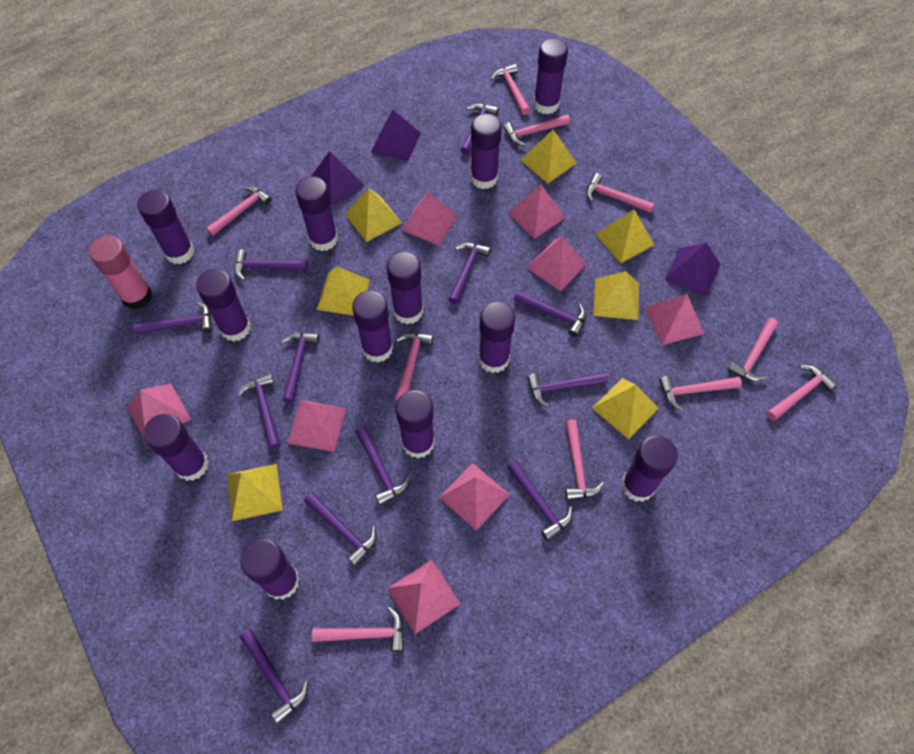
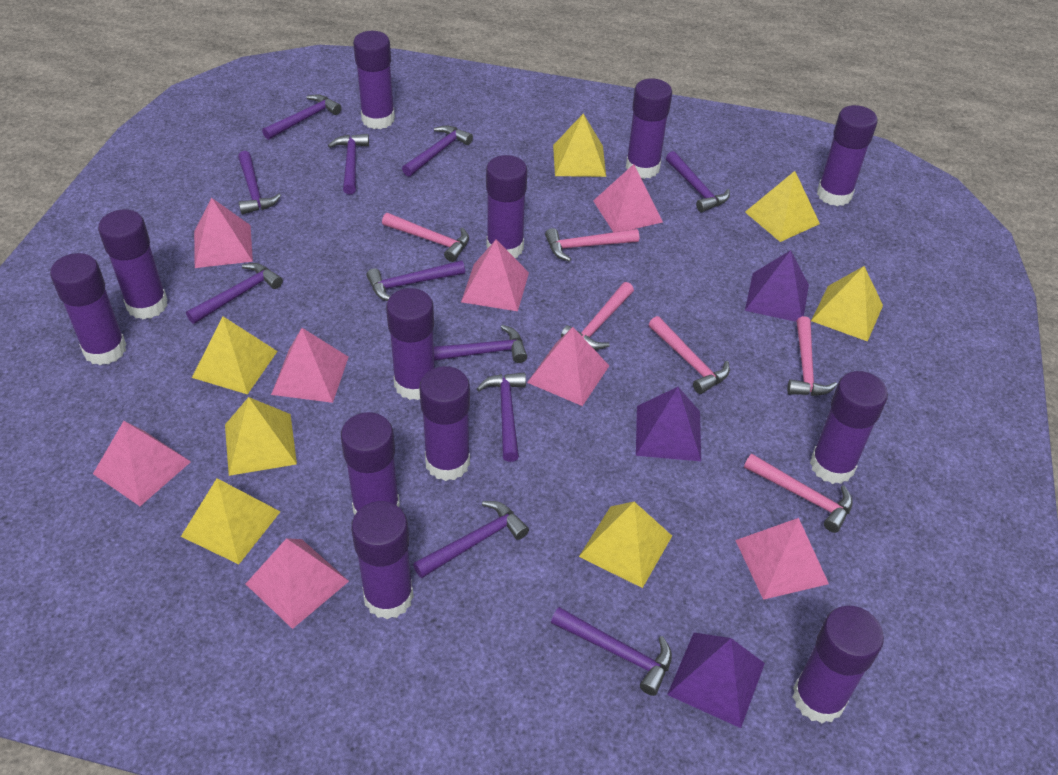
pink glue stick: [89,236,152,309] = 1 -> none = 0
pink hammer: [206,186,272,236] [312,607,404,652] [395,333,433,401] [491,64,530,115] [503,115,570,147] [565,419,604,500] [586,173,655,213] [659,376,742,411] [727,318,778,382] [766,365,837,421] = 10 -> [382,213,469,262] [545,228,639,262] [561,282,634,350] [649,316,730,394] [744,454,853,533] [787,316,837,396] = 6
purple hammer: [133,302,213,335] [234,249,307,281] [238,373,281,449] [240,629,308,724] [281,333,319,403] [304,493,377,566] [355,426,410,506] [448,243,491,304] [460,103,499,155] [507,461,573,541] [514,291,586,337] [527,372,608,408] = 12 -> [186,263,283,324] [238,151,281,214] [262,94,342,140] [328,134,369,194] [366,260,465,301] [402,125,473,177] [413,501,529,578] [434,325,527,363] [477,372,526,462] [551,607,672,696] [666,151,730,212] = 11

